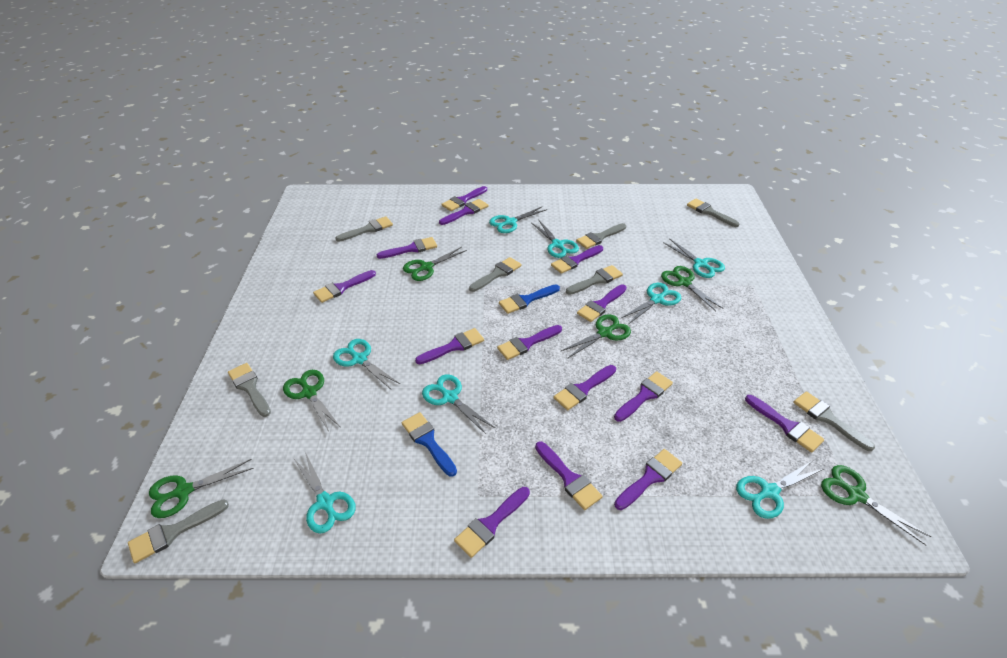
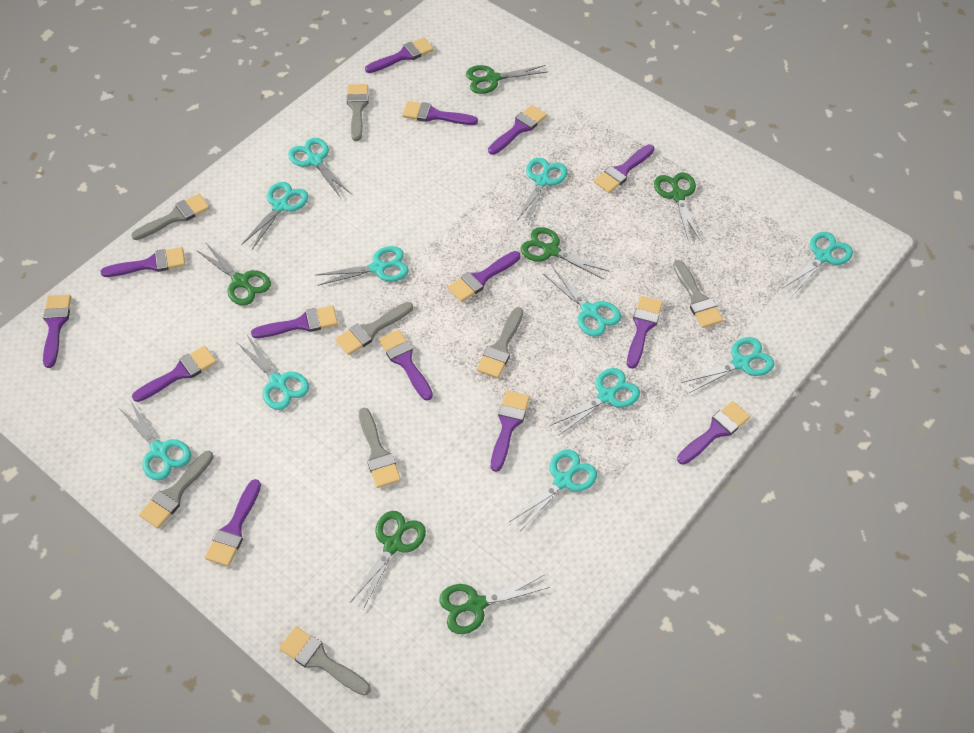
blue brush: [402,412,457,477] [499,285,560,314] = 2 -> none = 0
turquoise scissors: [293,452,356,534] [333,339,400,389] [422,374,495,434] [489,206,548,233] [532,220,579,258] [620,283,681,324] [663,238,725,278] [736,460,823,519] = 8 -> [118,400,191,480] [237,335,309,410] [241,182,308,249] [288,138,351,198] [316,246,409,286] [510,449,597,531] [517,158,567,224] [543,267,621,337] [550,368,640,436] [682,337,775,394] [783,232,853,296] = 11

